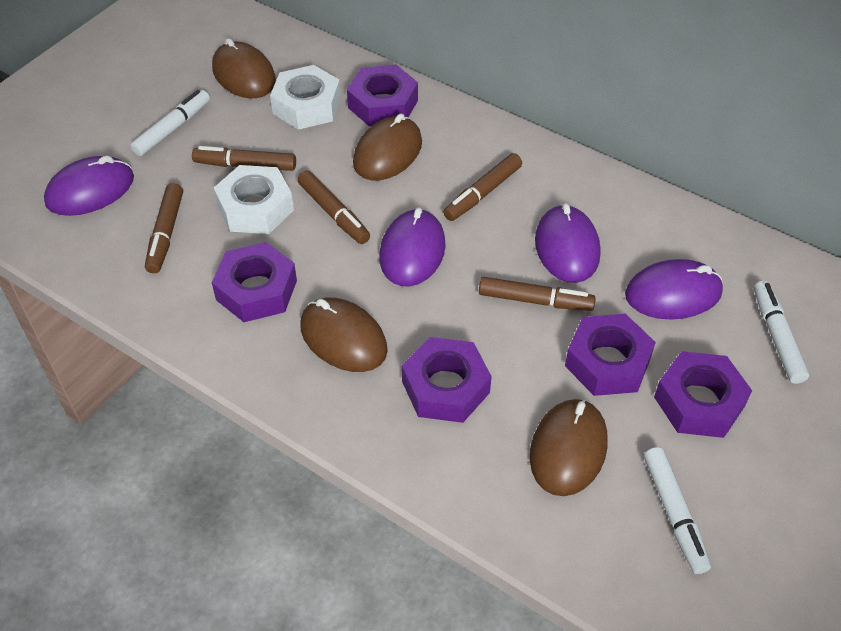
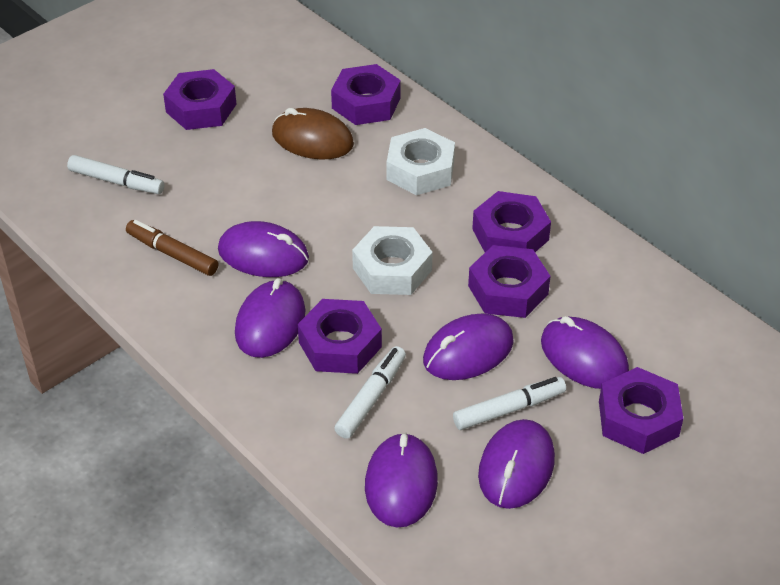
brown marker: [145,183,183,273] [192,146,296,171] [298,171,370,244] [443,153,522,221] [479,277,596,311] = 5 -> [126,220,218,276] = 1
brown mouse: [212,38,276,98] [300,297,388,372] [353,114,422,180] [530,399,608,496] = 4 -> [272,108,354,160] = 1
purple mouse: [44,156,134,216] [379,208,446,286] [535,203,600,283] [625,259,723,319] = 4 -> [218,221,309,277] [235,278,305,358] [365,433,438,528] [423,314,514,380] [478,419,555,509] [541,316,629,389] = 6
purple nut: [212,242,297,322] [347,64,418,127] [402,337,492,423] [565,314,656,396] [654,351,752,438] = 5 -> [163,69,237,130] [298,299,382,374] [331,64,401,125] [468,245,551,318] [472,191,551,252] [599,367,684,454] = 6

